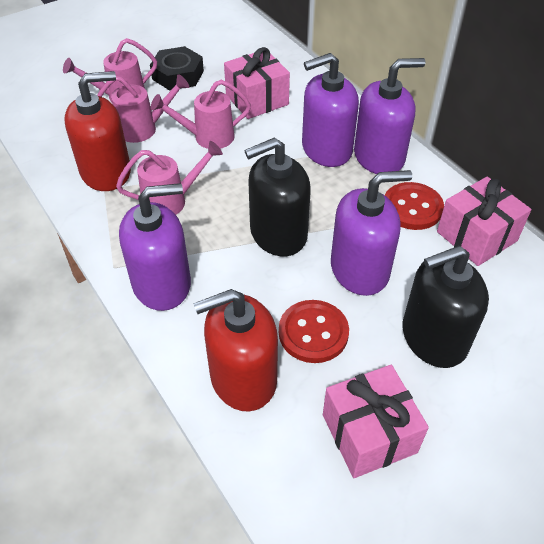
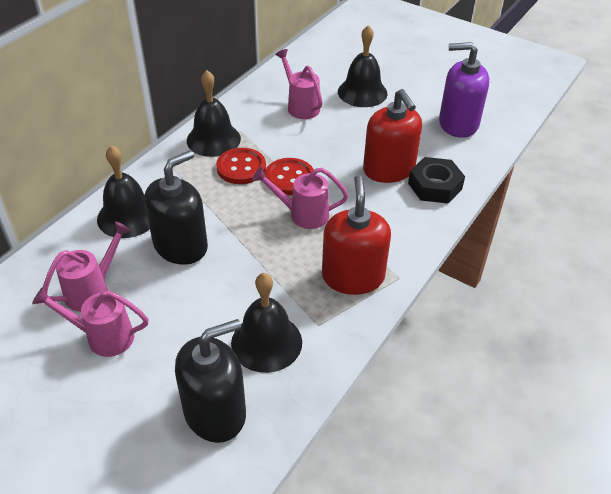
black bell: none = 0 -> [97,145,150,238] [187,70,241,157] [231,273,302,373] [338,25,388,107] = 4
pink gift: [224,47,290,119] [323,365,429,478] [437,177,531,266] = 3 -> none = 0
purple soap dispenser: [119,183,191,311] [302,53,359,167] [331,170,412,296] [354,58,425,174] = 4 -> [439,42,489,138] = 1

